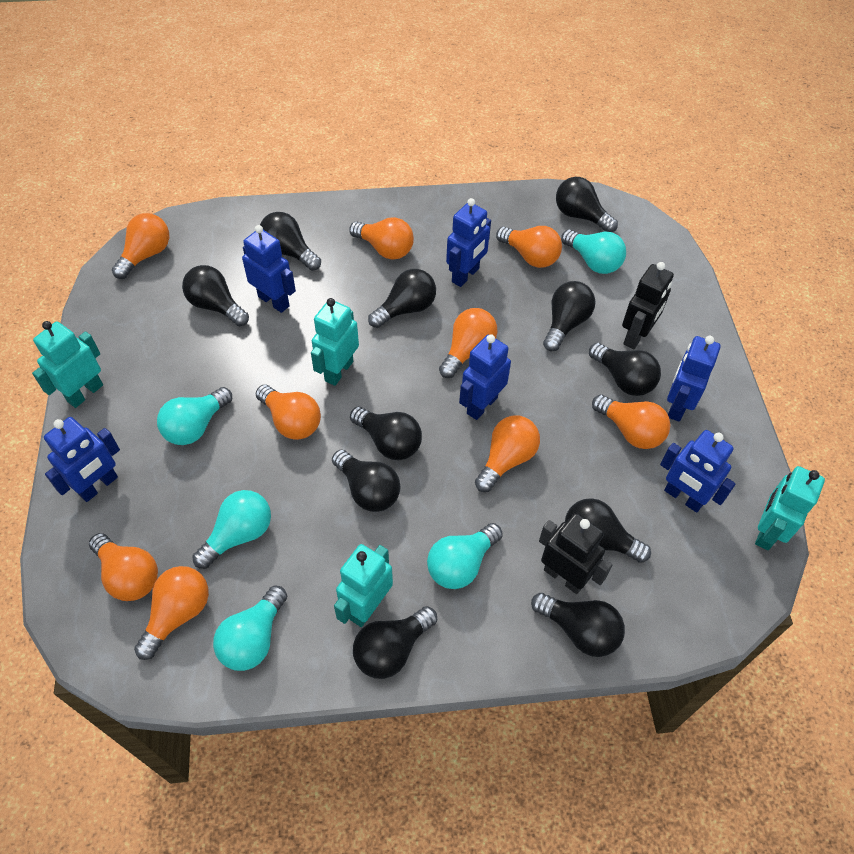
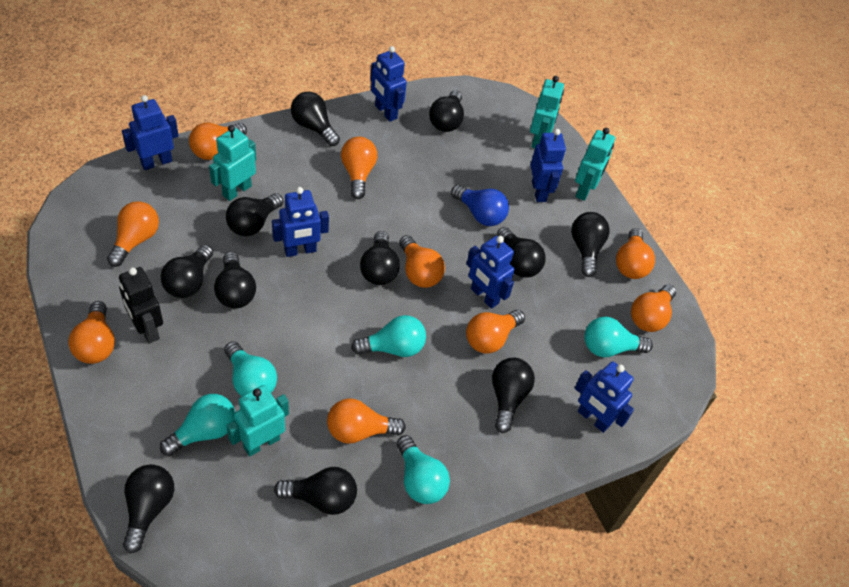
black robot: [539,513,612,594] [622,262,674,349] = 2 -> [119,267,163,344] = 1
blue light bulb: none = 0 -> [451,185,509,226] = 1

